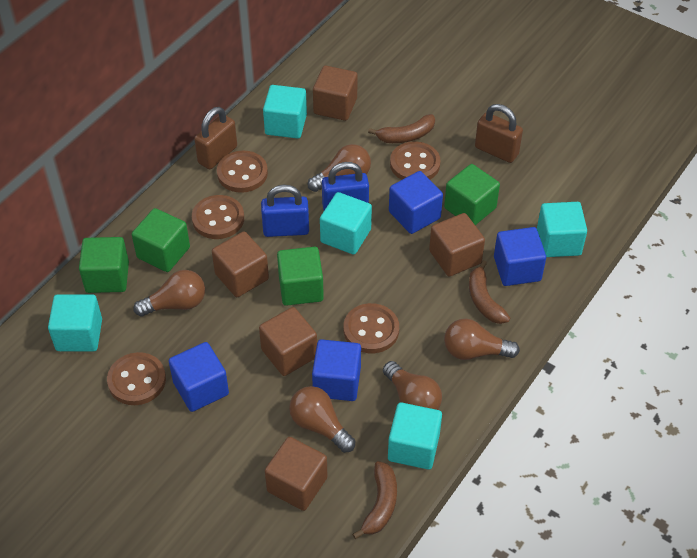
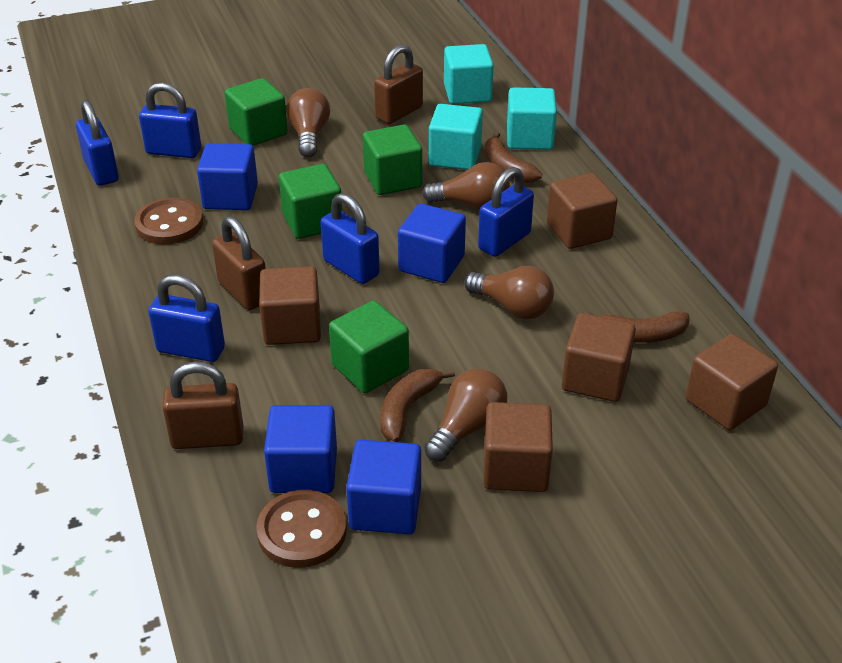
blue padlock: [261,185,309,237] [322,162,369,210] = 2 -> [76,100,119,186] [139,82,201,158] [148,275,225,362] [321,193,380,284] [478,167,534,257] = 5
brown button: [107,352,166,405] [192,195,244,239] [217,151,268,193] [344,303,399,353] [390,141,441,180] = 5 -> [134,198,203,245] [256,490,346,568] = 2
brown light bulb: [134,270,205,317] [289,386,355,453] [308,144,371,192] [383,361,442,410] [444,319,520,360] = 5 -> [286,88,330,157] [422,162,510,210] [424,369,507,462] [464,266,554,319] = 4
brown padlock: [194,107,237,169] [475,104,523,163] = 2 -> [162,362,243,449] [212,216,266,310] [374,44,423,124] = 3
turquoise cube: [48,294,102,352] [263,85,307,139] [320,192,372,255] [388,402,442,469] [537,202,587,257] = 5 -> [429,104,483,170] [444,44,494,104] [507,87,557,150] = 3

